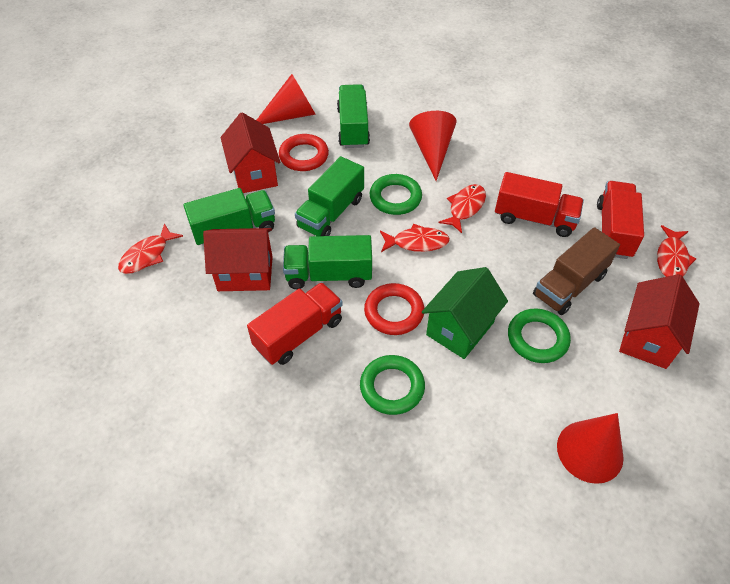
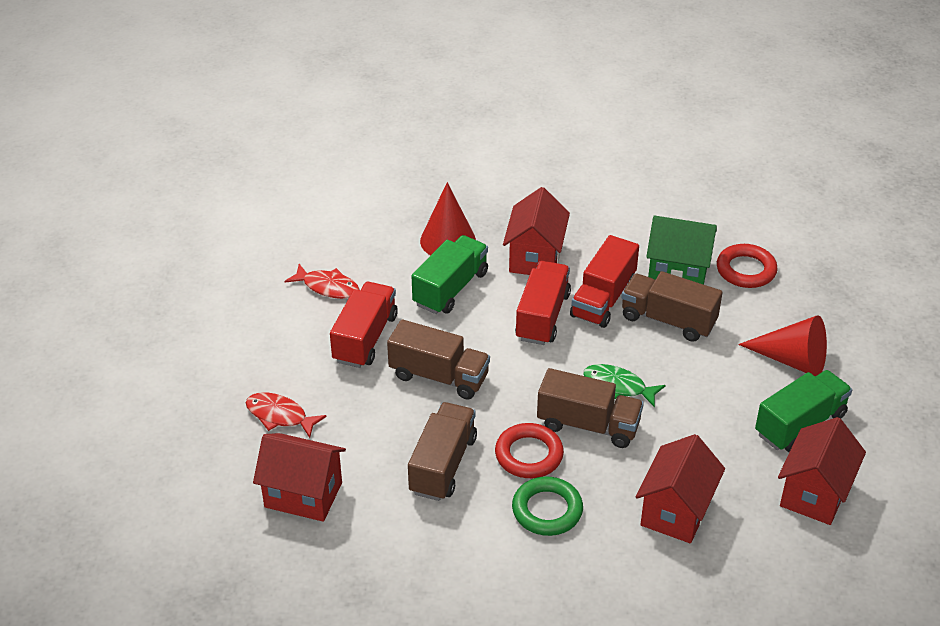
brown truck: [533,227,620,315] = 1 -> [387,319,490,400] [408,402,477,501] [537,368,644,448] [621,271,723,342] = 4
green fish: none = 0 -> [583,364,666,408] = 1
green ring: [360,355,425,415] [370,174,422,215] [508,309,571,363] = 3 -> [512,476,583,536] = 1
green truck: [183,188,275,245] [283,235,372,289] [295,156,364,236] [337,84,370,148] = 4 -> [412,235,488,314] [755,370,852,452] = 2
red cone: [257,74,316,124] [409,111,457,181] [557,413,624,484] = 3 -> [420,182,476,255] [738,315,827,376] = 2
red fish: [118,223,183,274] [380,223,450,252] [438,184,486,233] [657,225,696,277] = 4 -> [246,392,327,438] [285,264,360,299] = 2
red house: [203,228,273,291] [221,113,280,193] [619,274,699,369] = 3 -> [253,433,346,522] [503,187,570,275] [635,434,725,543] [778,417,866,525] = 4

